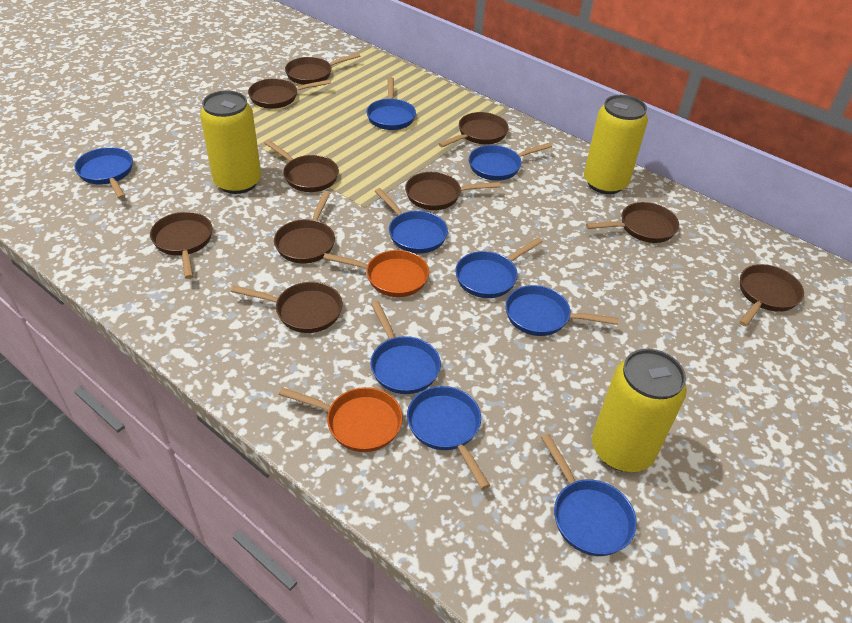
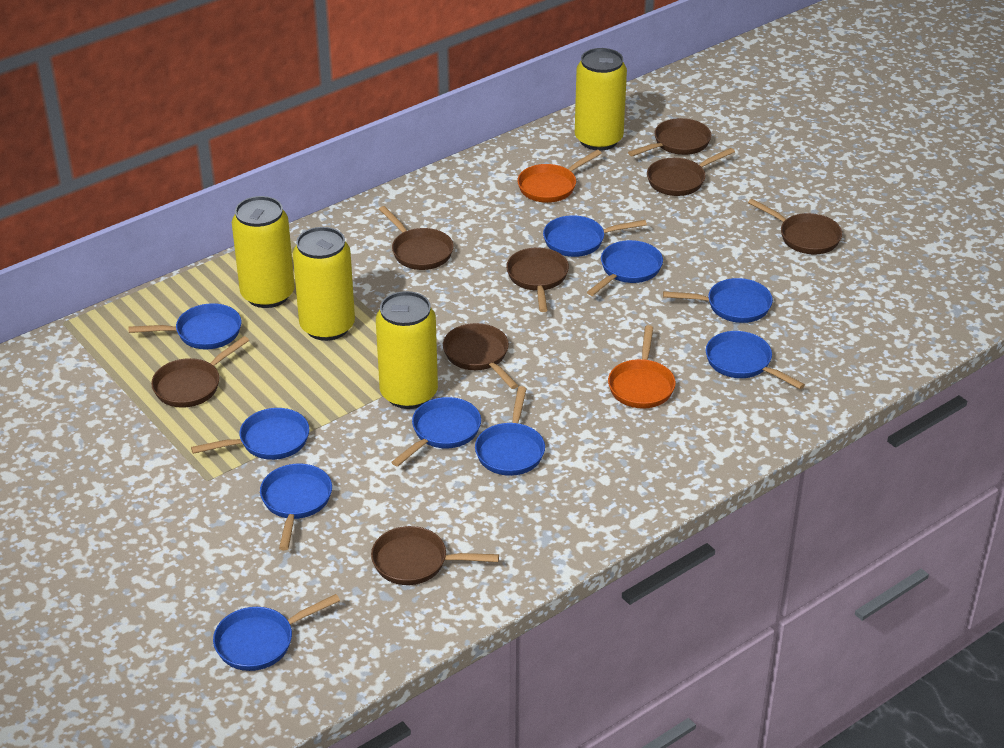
blue pan: [74,147,133,199] [366,77,416,130] [370,301,441,394] [375,188,448,253] [407,386,490,489] [455,237,543,298] [469,142,552,181] [505,285,618,336] [541,434,637,556] = 9 -> [128,303,241,350] [191,408,309,460] [213,594,340,671] [260,463,332,550] [391,397,481,467] [475,386,545,476] [543,215,647,257] [587,240,663,296] [663,278,773,323] [706,331,805,389] = 10
brown pan: [150,212,212,279] [231,282,342,333] [248,78,331,109] [264,140,339,192] [274,191,335,263] [285,53,360,85] [405,172,500,210] [439,112,509,147] [586,202,679,243] [739,264,804,326] = 10 -> [151,336,249,408] [371,526,499,585] [379,206,454,270] [443,323,519,389] [506,248,569,312] [628,118,711,156] [647,148,735,196] [748,199,842,255] = 8
yellow can: [200,90,261,194] [584,95,648,194] [592,349,687,472] = 3 -> [232,196,295,308] [293,227,355,341] [376,291,438,409] [575,48,627,150] = 4

